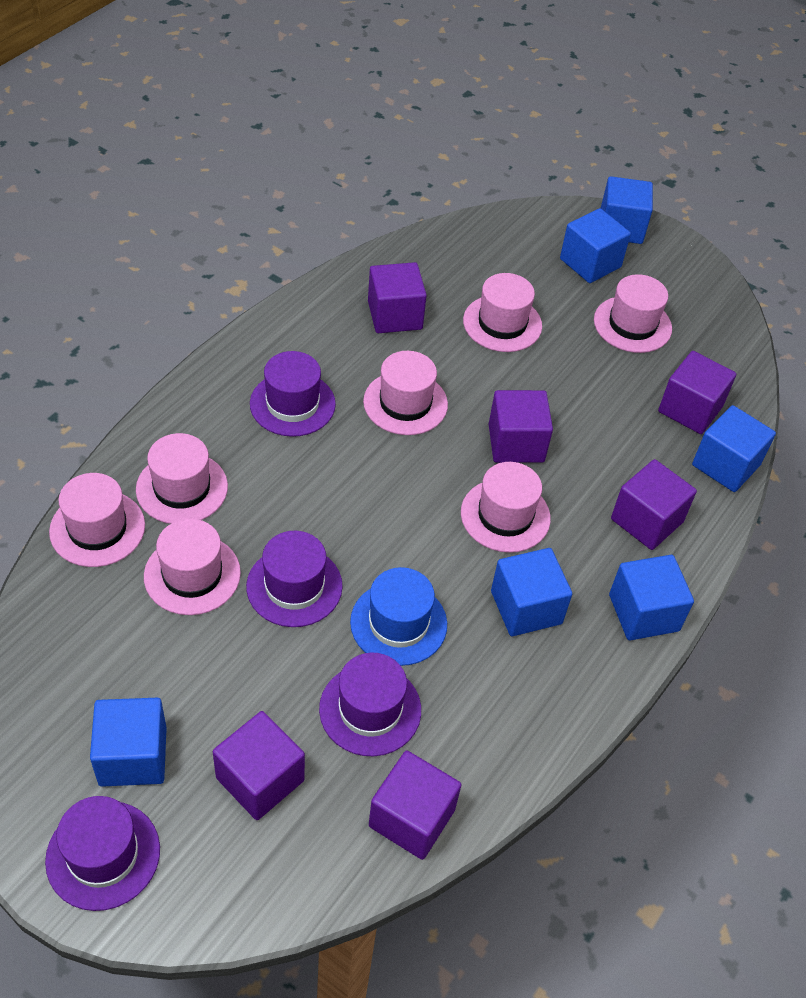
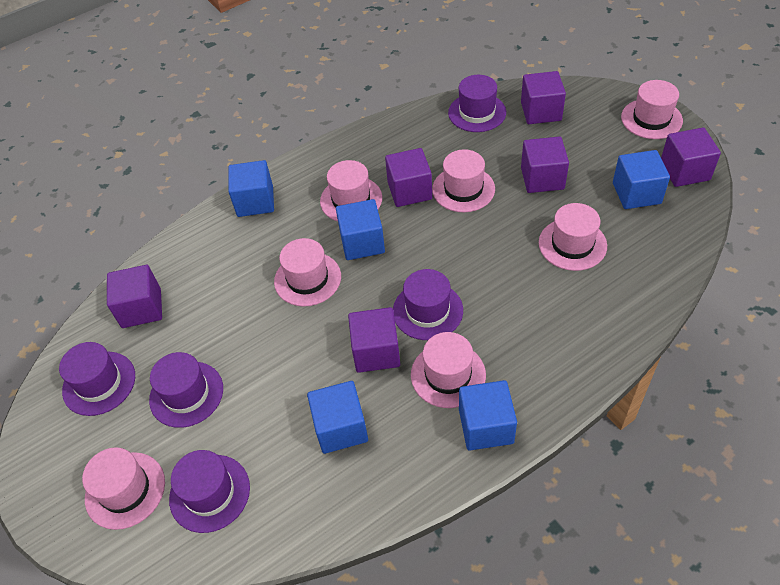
blue cube: [90,698,167,787] [491,548,572,636] [560,208,631,283] [601,176,653,244] [609,555,694,640] [692,405,776,492] = 6 -> [228,160,274,217] [307,381,368,454] [336,199,385,260] [459,380,517,450] [613,150,670,209] = 5
blue hat: [350,567,447,666] = 1 -> none = 0
purple hat: [45,796,160,911] [246,531,343,627] [250,351,336,437] [319,653,421,756] = 4 -> [59,342,135,416] [149,352,223,428] [169,450,250,533] [393,269,463,340] [448,75,506,132] = 5

